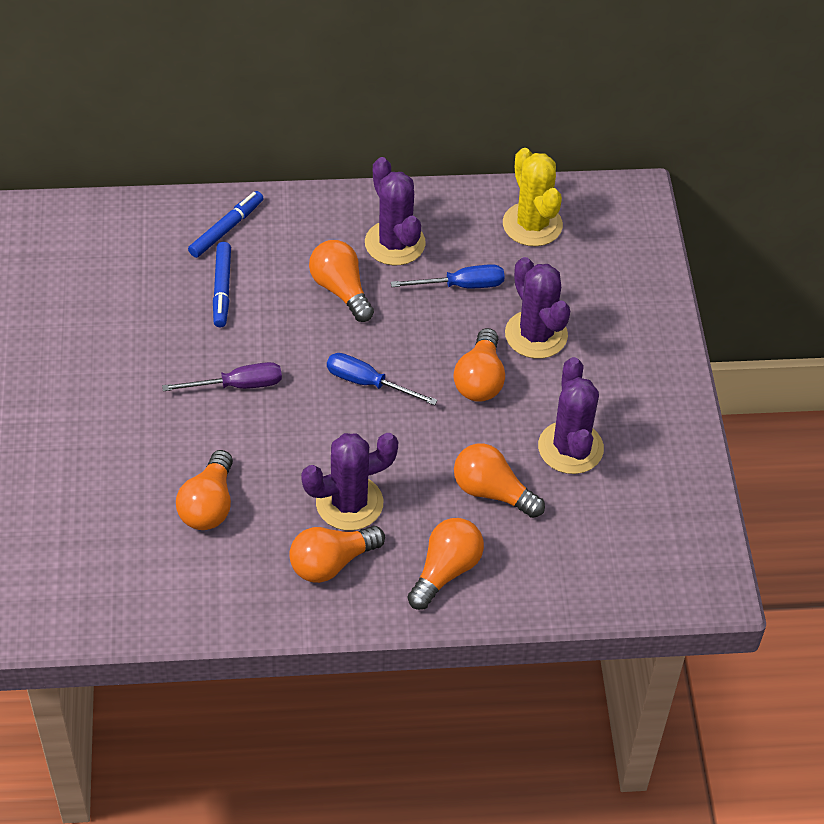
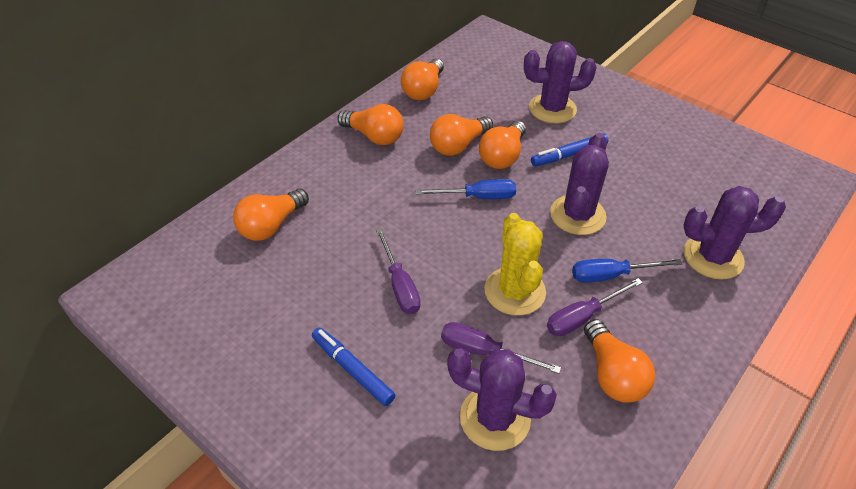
purple screwdriver: [162,362,282,391] = 1 -> [376,228,421,314] [441,322,561,374] [547,278,643,336] = 3

